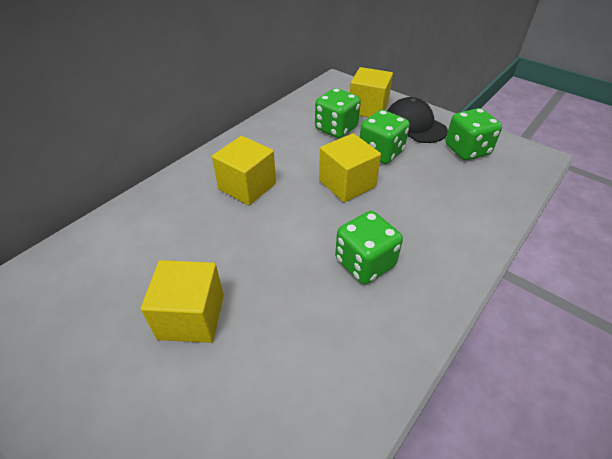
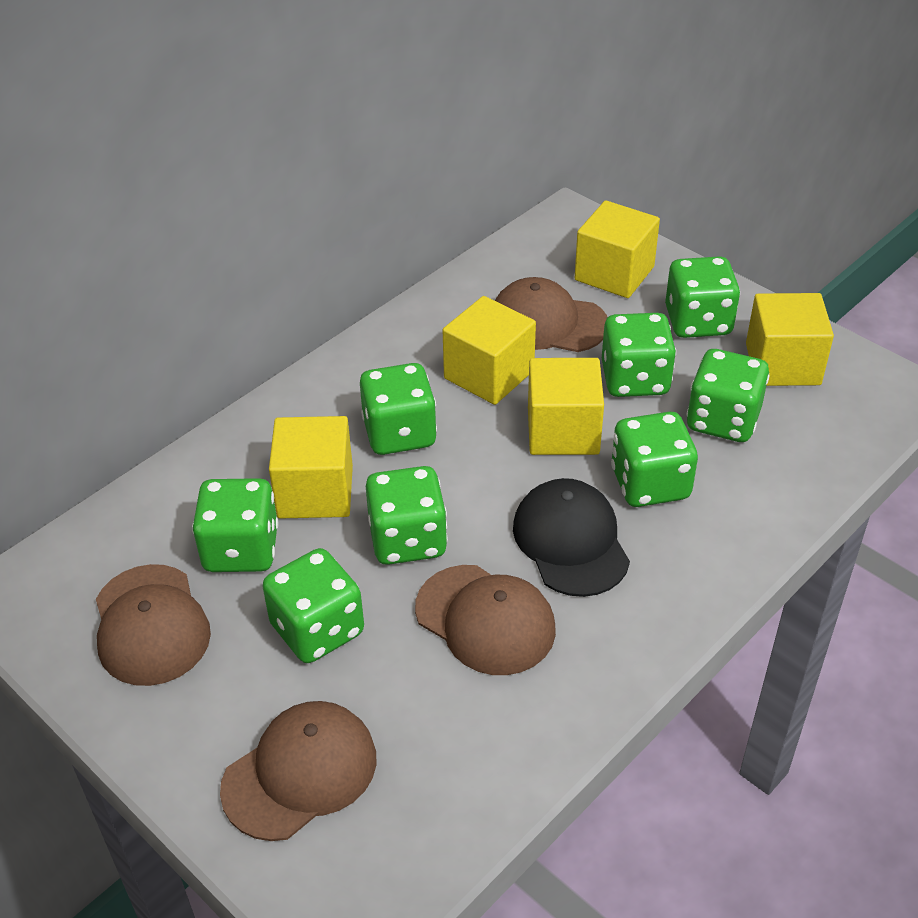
brown cap: none = 0 -> [96,564,211,686] [220,701,377,841] [415,565,556,675] [495,277,608,352] = 4
green dice: [315,88,361,138] [335,211,403,284] [360,110,410,164] [445,108,502,160] = 4 -> [192,478,278,572] [263,548,364,663] [360,363,437,455] [366,466,448,565] [602,313,676,397] [611,412,698,507] [665,256,740,338] [687,349,770,442] = 8
yellow cube: [141,260,224,343] [212,136,276,205] [319,133,381,202] [350,67,393,117] = 4 -> [269,416,353,519] [442,296,536,405] [528,358,604,455] [575,200,660,298] [746,293,834,386] = 5

